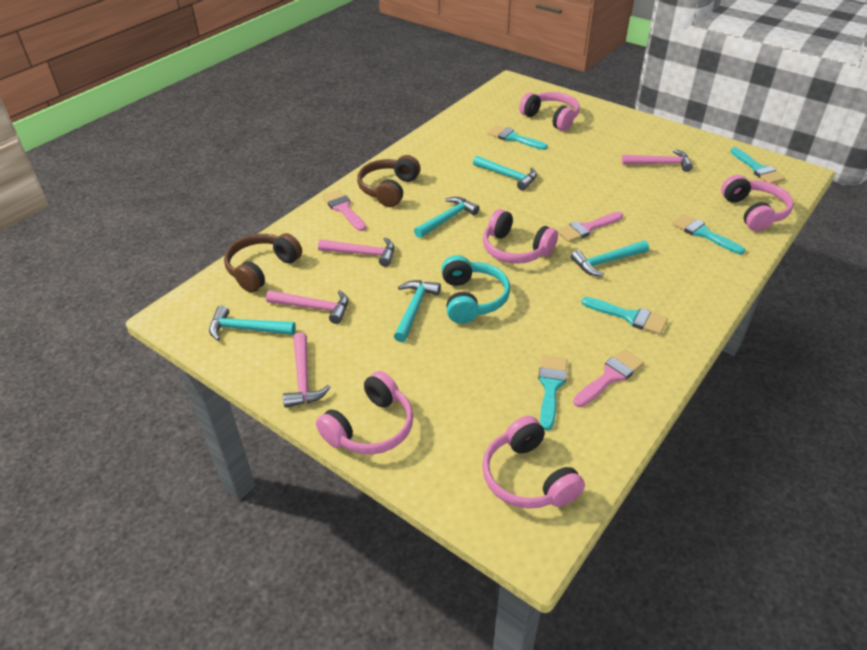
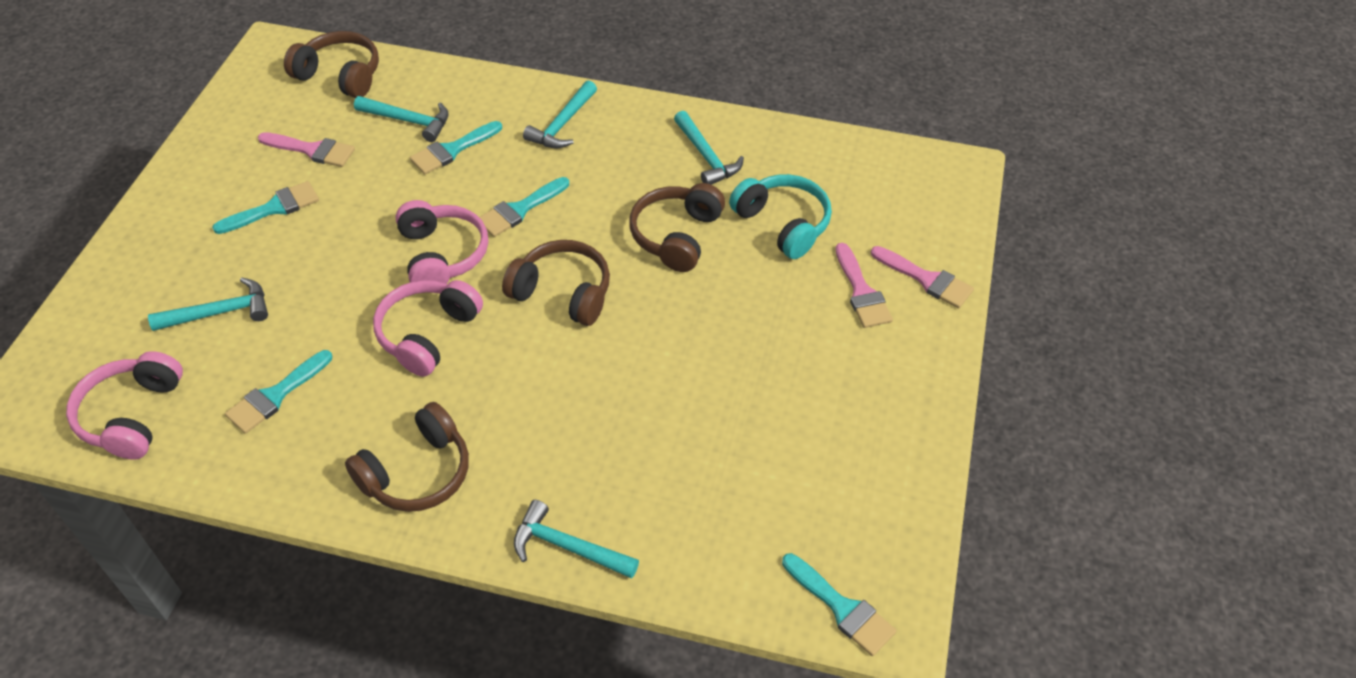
brown headphones: [224,233,302,293] [357,155,421,207] = 2 -> [284,31,379,98] [345,402,469,512] [502,240,610,326] [629,183,725,272] = 4
pink hammer: [266,290,348,324] [283,332,331,408] [318,237,394,267] [622,149,693,172] = 4 -> none = 0
pink headphones: [316,371,413,455] [482,416,585,509] [483,209,558,264] [519,92,580,131] [721,175,794,231] = 5 -> [66,351,183,460] [373,280,483,377] [396,200,488,284] = 3

